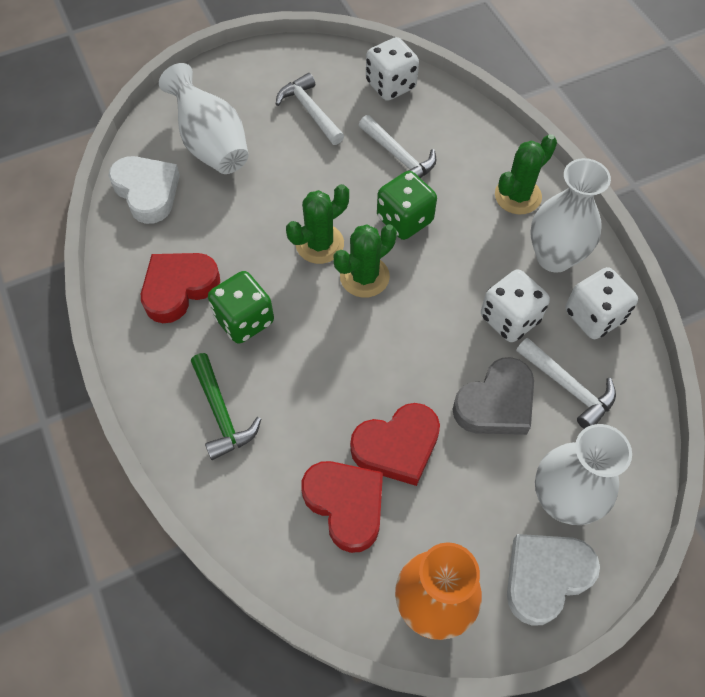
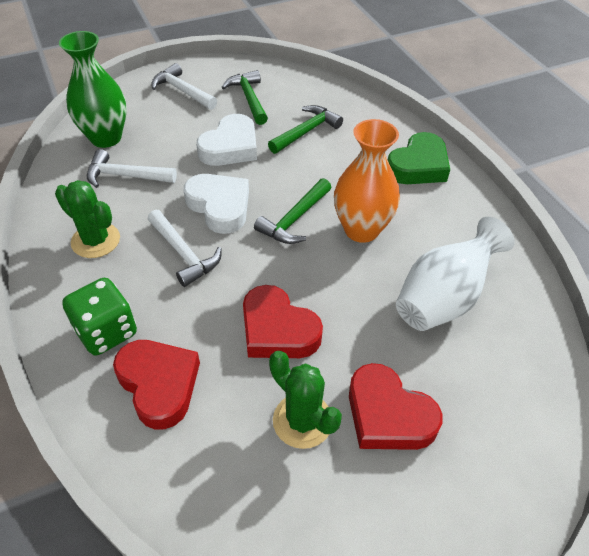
green cactus: [286,184,349,264] [333,224,397,298] [495,134,557,214] = 3 -> [55,180,120,258] [269,351,342,449] = 2
green dice: [208,271,274,344] [377,171,437,240] = 2 -> [62,278,137,356] = 1
green hammer: [191,353,261,460] = 1 -> [221,70,268,125] [254,178,331,244] [268,105,343,154] = 3
green heart: none = 0 -> [388,132,450,184] = 1
green vase: none = 0 -> [59,31,127,148] = 1
grey heart: [452,357,534,435] = 1 -> none = 0
white dice: [366,37,419,101] [481,270,550,342] [565,267,638,339] = 3 -> none = 0
white vase: [159,63,249,174] [531,158,611,273] [535,424,632,525] = 3 -> [396,217,515,331] = 1

